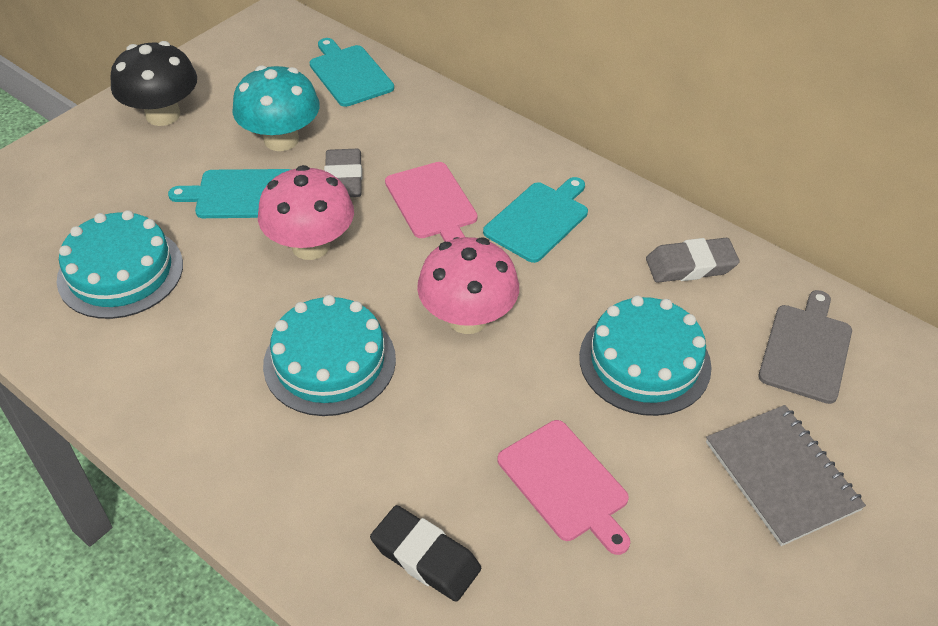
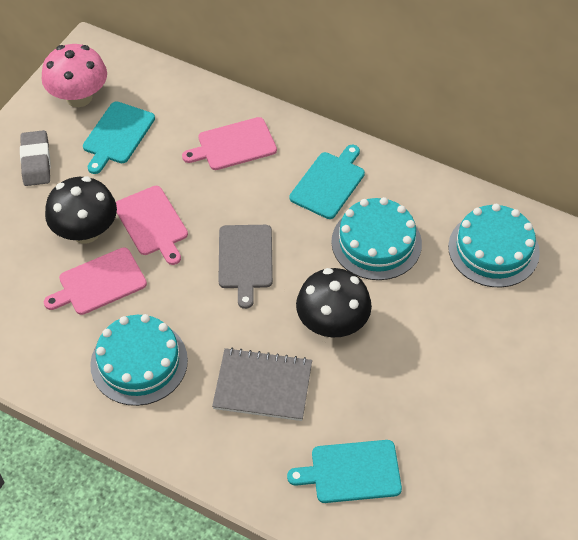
black eraser: [370,505,481,602] = 1 -> none = 0
black mushroom: [110,41,197,126] = 1 -> [45,176,117,244] [296,268,372,337] = 2
grey eraser: [324,149,362,197] [646,238,740,283] = 2 -> [20,130,51,186] = 1
pink cutting board: [385,162,478,242] [497,420,630,555] = 2 -> [44,247,147,315] [116,186,188,265] [182,117,277,170] = 3
pink mushroom: [258,165,354,260] [417,237,519,334] = 2 -> [42,44,107,107] = 1
turquoise mushroom: [232,65,320,151] = 1 -> none = 0

